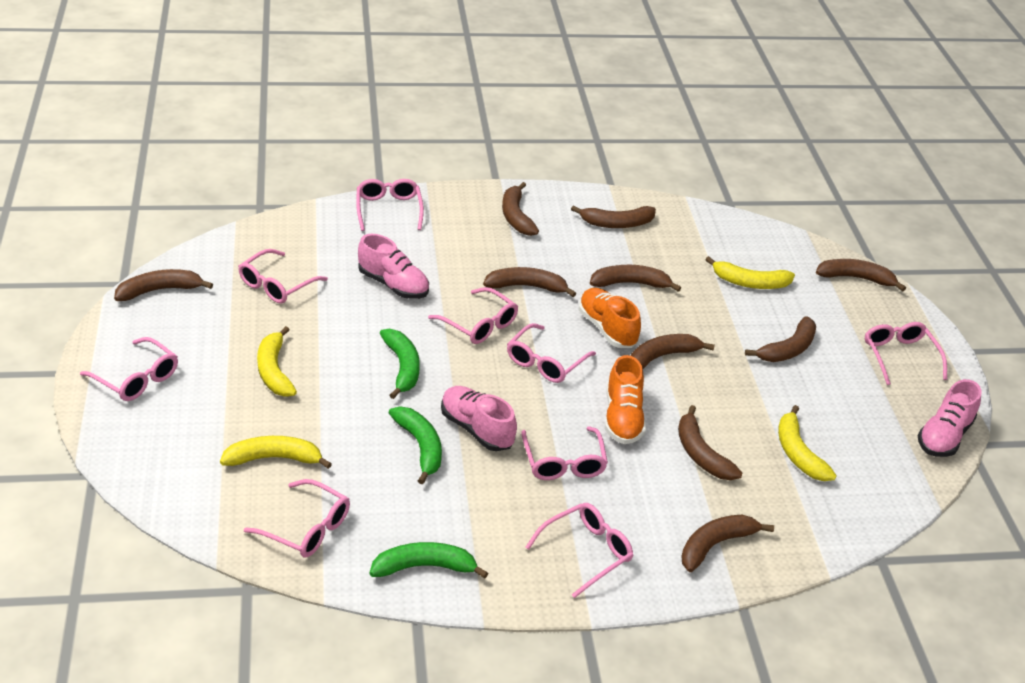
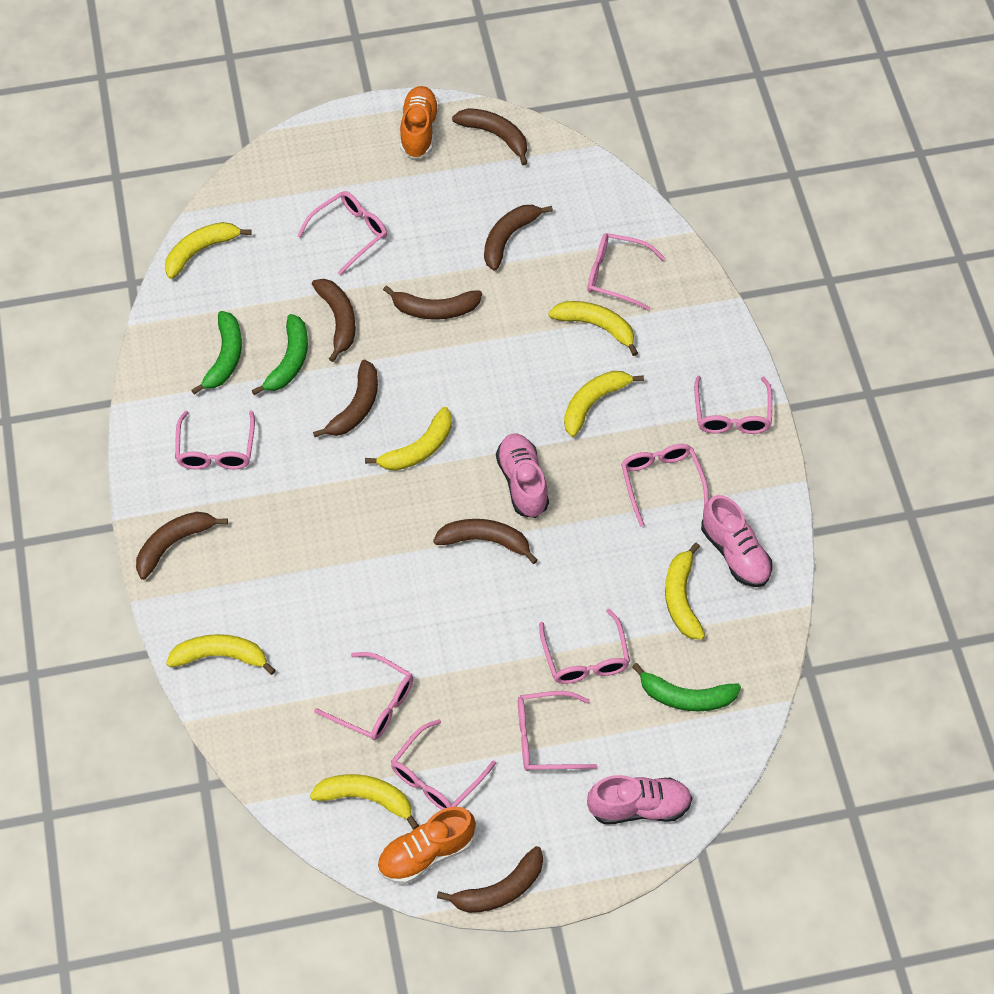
brown banana: [114,269,213,301] [483,267,576,297] [502,182,539,236] [571,205,656,228] [590,265,681,292] [631,334,715,369] [678,405,742,480] [681,515,774,572] [745,316,816,362] [816,259,906,291] = 10 -> [136,512,228,580] [312,279,356,362] [313,360,378,437] [383,286,482,320] [433,519,538,564] [437,846,543,913] [452,108,527,166] [484,205,553,271] = 8
yellow banana: [220,436,332,469] [257,326,297,397] [705,256,795,289] [778,405,837,481] = 4 -> [165,222,252,279] [166,634,276,675] [310,774,419,829] [365,407,452,471] [548,301,638,356] [564,371,644,437] [665,543,705,640] = 7

